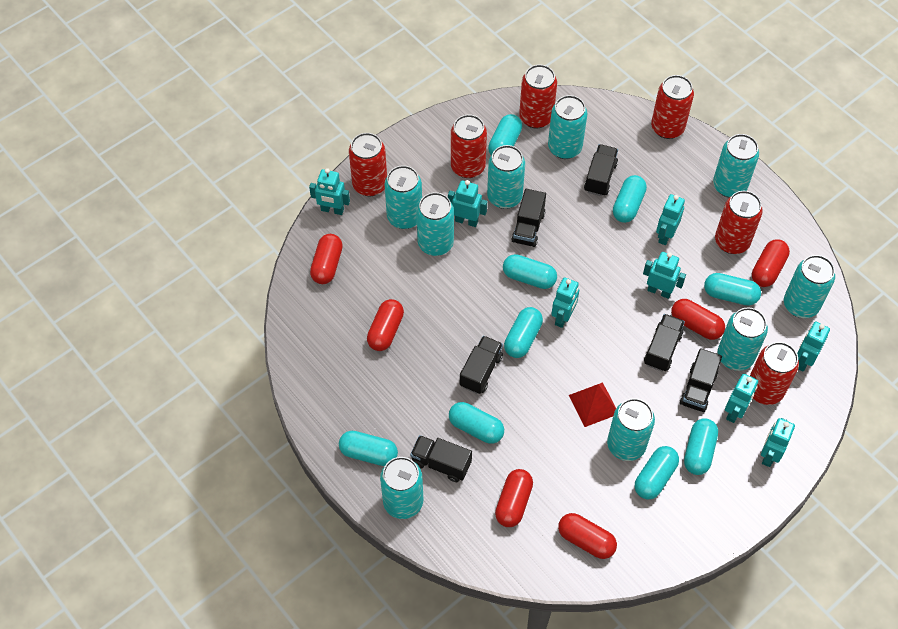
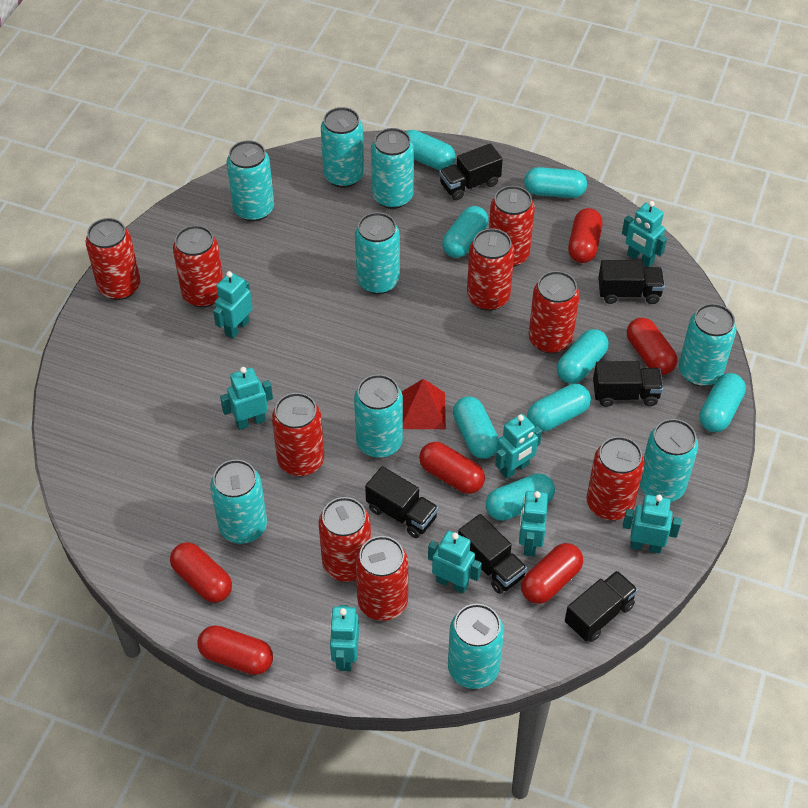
red can: [349,133,387,196] [451,115,487,178] [519,64,557,128] [651,75,694,139] [715,191,763,254] [750,342,799,405] = 6 -> [86,218,140,300] [173,225,223,307] [272,393,324,476] [319,497,371,582] [356,536,408,621] [467,229,514,311] [489,186,535,267] [529,271,580,354] [587,436,645,520] = 9
turquoise capsule: [339,431,398,466] [449,402,504,444] [488,114,522,155] [503,254,557,289] [504,307,543,358] [613,175,647,223] [635,446,679,500] [684,418,718,475] [704,273,761,306] = 9 -> [406,130,456,170] [442,206,488,258] [453,396,499,459] [486,473,555,521] [524,167,587,198] [527,384,591,432] [557,329,609,384] [699,373,746,432] = 8

